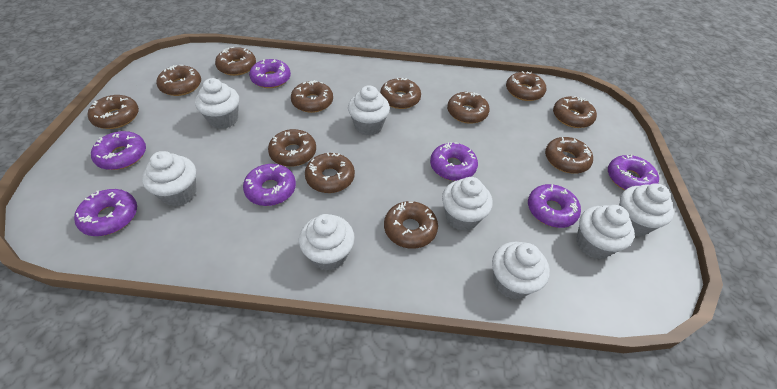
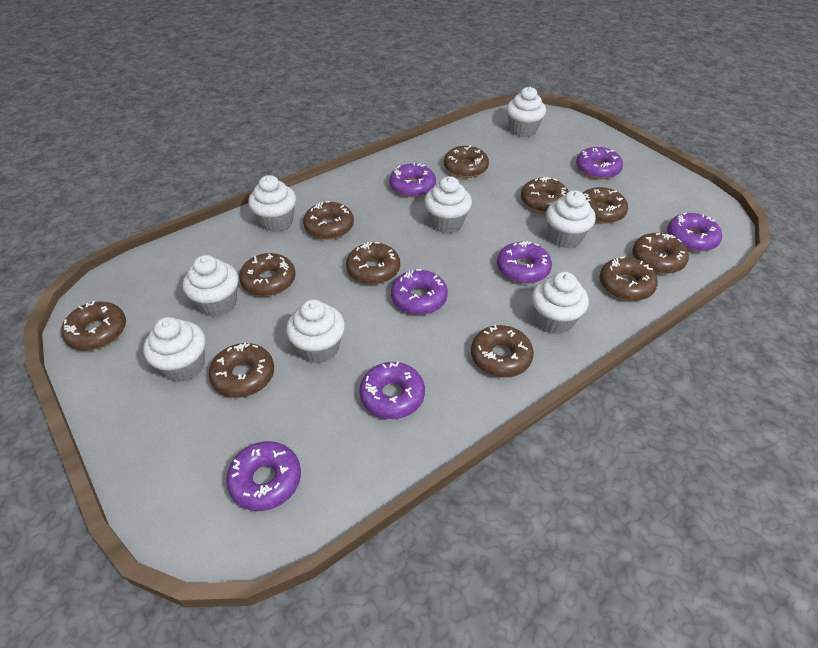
brown donut: [88,95,139,129] [156,65,201,96] [215,47,256,76] [268,129,316,167] [291,80,333,113] [305,153,355,193] [380,78,421,109] [384,201,438,249] [447,92,490,124] [506,71,546,101] [545,137,593,174] [553,96,597,128] = 12 -> [61,301,126,351] [209,343,274,398] [239,253,296,296] [303,201,354,240] [346,242,400,284] [444,145,489,178] [471,325,534,377] [521,177,569,213] [583,187,628,224] [600,257,658,301] [633,233,689,274] = 11

